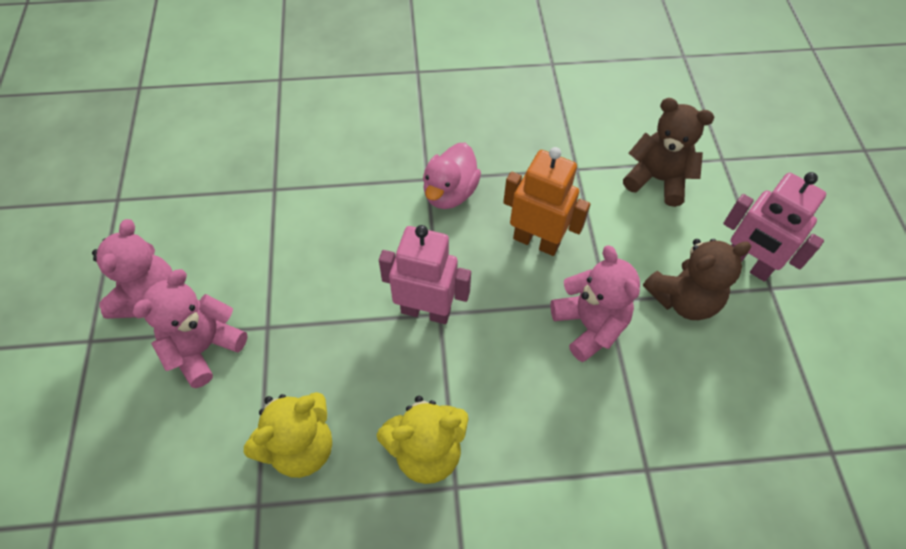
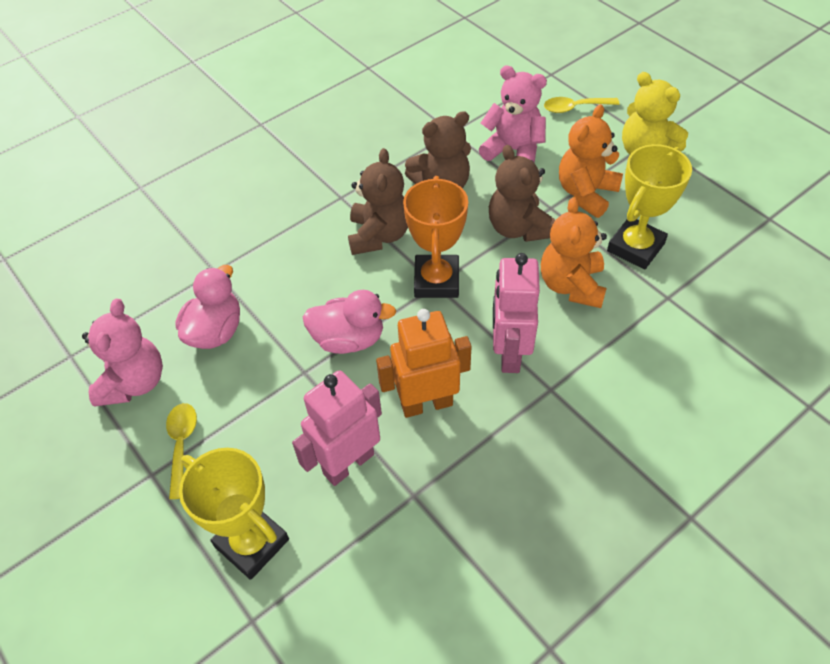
brown teddy bear: [623,98,714,207] [643,239,751,320] = 2 -> [348,148,408,255] [405,111,471,189] [489,145,555,242] = 3
orange teddy bear: none = 0 -> [541,197,607,308] [559,104,623,218] = 2
orange trophy: none = 0 -> [403,176,468,298] = 1
pink duck: [423,143,481,209] = 1 -> [175,265,240,349] [303,290,396,354] = 2
pink teddy bear: [92,219,173,319] [132,269,247,388] [550,245,640,362] = 3 -> [82,299,163,407] [479,65,547,163] = 2
yellow spoon: none = 0 -> [166,403,197,499] [544,97,620,113] = 2
yellow teddy bear: [244,392,332,478] [377,396,469,484] = 2 -> [622,72,688,155] = 1
yellow trophy: none = 0 -> [179,448,289,580] [607,144,692,270] = 2

